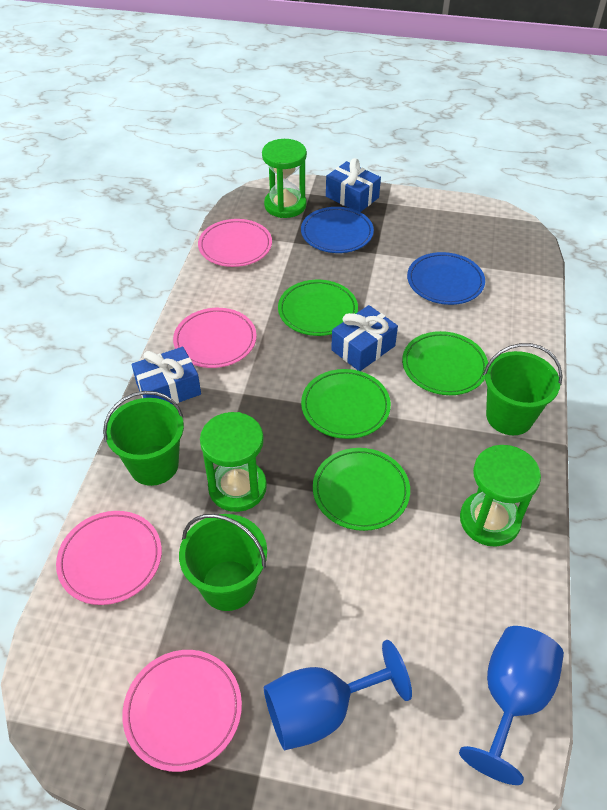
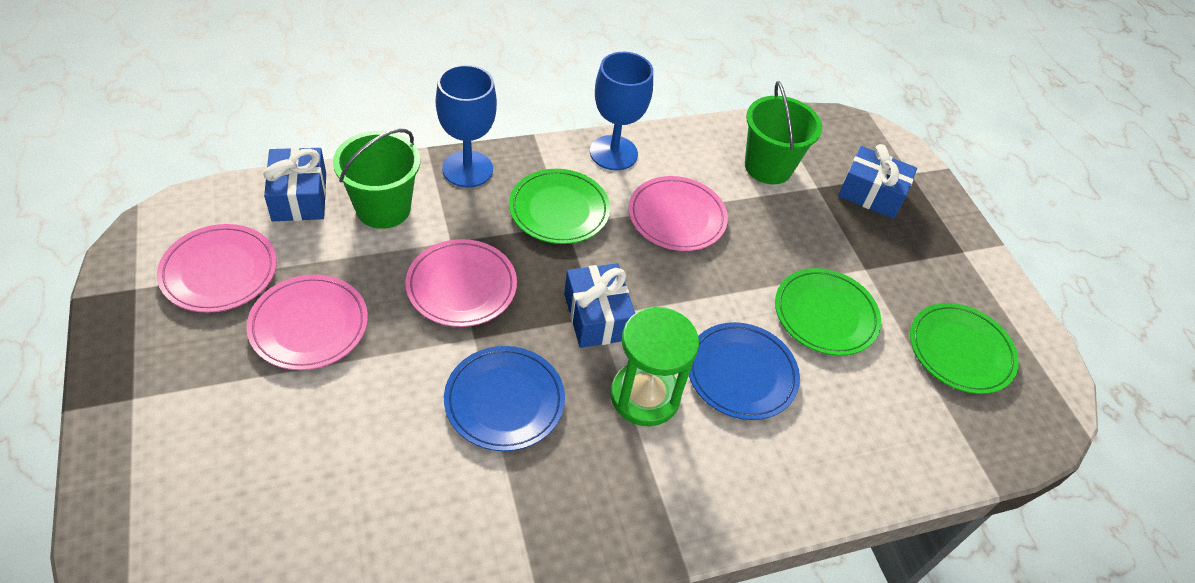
green bucket: [103,391,184,486] [179,514,267,611] [483,343,562,435] = 3 -> [333,129,420,229] [745,81,822,184] = 2
green hourglass: [200,412,267,512] [262,139,307,218] [460,445,541,547] = 3 -> [611,307,699,426] = 1
green plate: [278,280,358,336] [301,369,391,439] [313,448,410,531] [402,331,488,395] = 4 -> [509,169,610,244] [775,268,881,356] [910,303,1019,394] = 3

